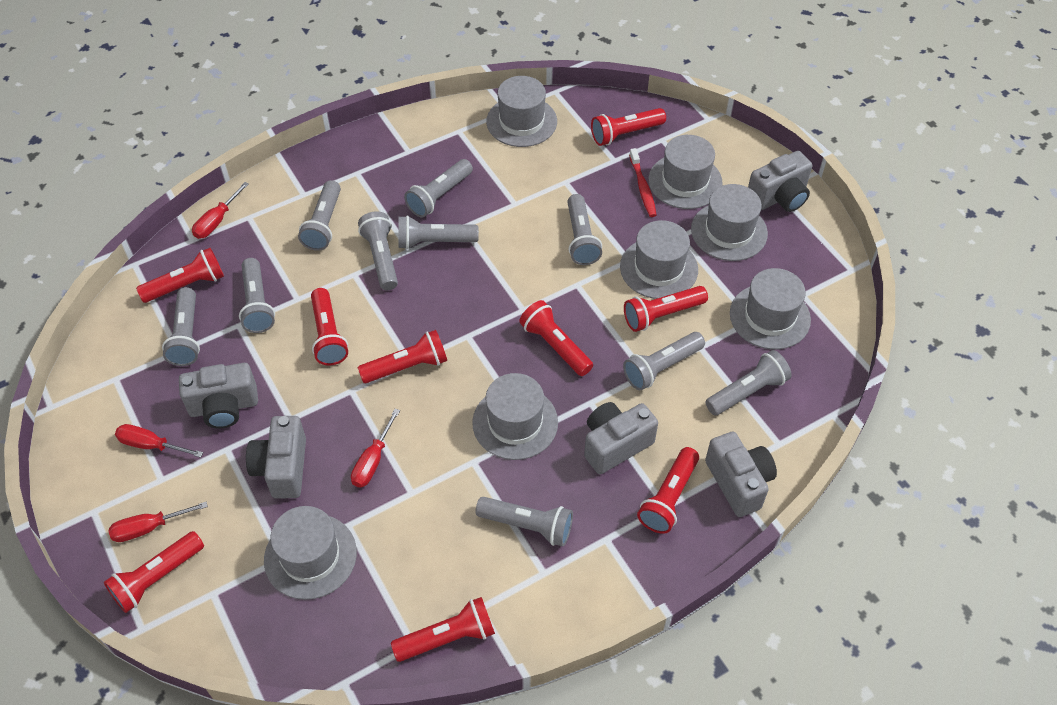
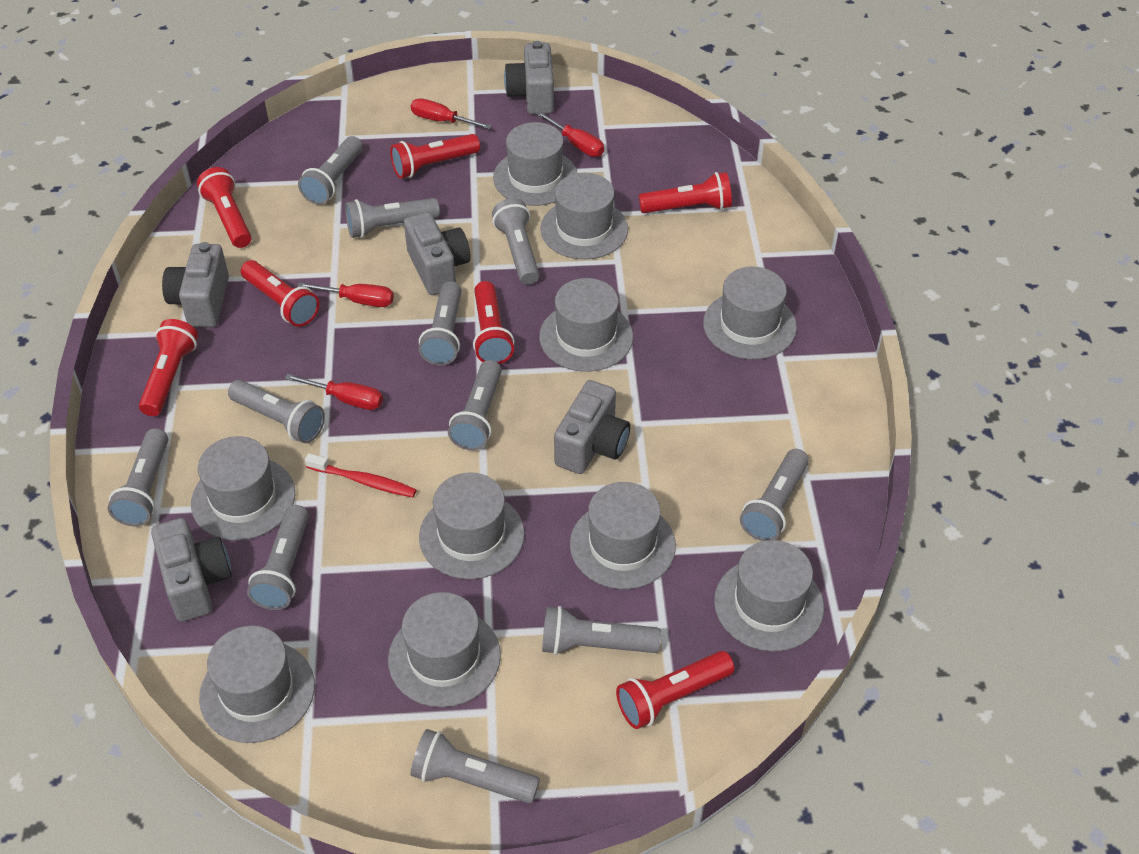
grey flashlight: [162,287,200,366] [239,258,275,333] [298,180,341,251] [358,211,398,290] [398,215,479,249] [404,159,473,217] [475,497,573,546] [567,194,602,265] [623,332,705,390] [705,350,792,416] = 10 -> [107,428,168,526] [228,380,325,443] [247,505,309,610] [298,136,363,205] [345,198,440,238] [410,729,540,804] [419,281,461,365] [448,360,502,450] [492,198,539,285] [542,606,661,655] [740,449,809,541] = 11
grey hat: [264,506,357,600] [472,373,558,460] [486,76,557,147] [620,220,698,299] [648,135,723,209] [691,184,768,261] [730,268,811,350] = 7 -> [191,436,295,541] [199,626,315,743] [388,592,501,707] [419,472,525,579] [493,122,577,206] [539,278,633,372] [540,173,628,259] [570,482,676,589] [703,267,797,360] [714,540,824,652] = 10
red flashlight: [104,531,204,613] [136,248,224,303] [311,288,348,365] [358,330,447,383] [391,597,495,662] [519,300,593,376] [591,108,666,146] [624,286,708,332] [637,447,699,534] = 9 -> [139,319,198,416] [197,167,251,248] [241,260,319,327] [390,134,480,178] [473,281,515,364] [616,651,734,729] [639,172,732,213] = 7

